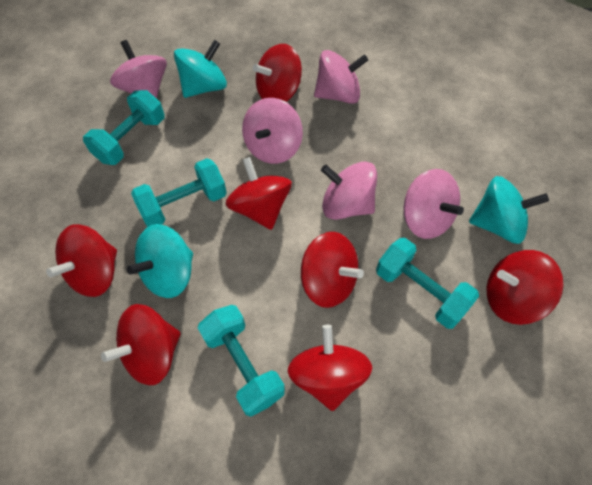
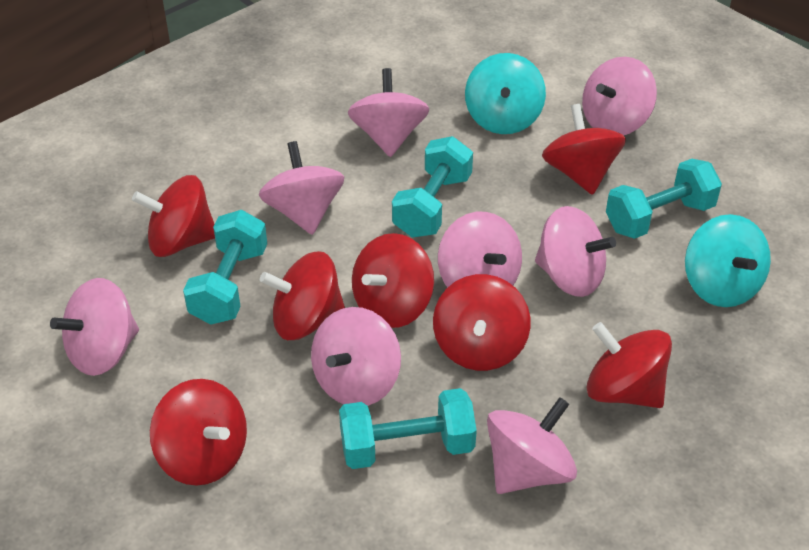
pink spinning top: [110,40,167,99] [242,98,303,164] [314,50,368,104] [321,162,377,220] [404,169,464,239] = 5 -> [50,278,139,376] [259,141,344,235] [311,307,401,406] [348,68,429,157] [438,212,522,288] [487,397,577,494] [535,206,616,297] [582,57,657,136] = 8
turquoise spinning top: [127,224,193,298] [174,40,227,98] [469,176,549,244] = 3 -> [465,53,546,134] [685,214,771,307] = 2

